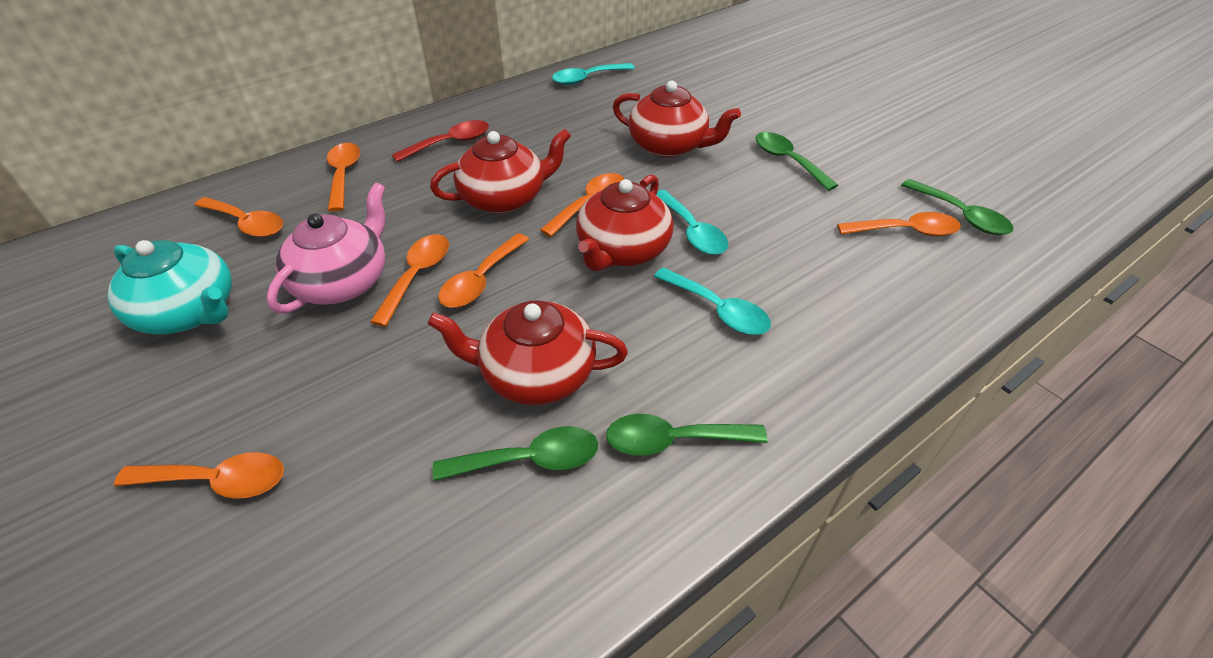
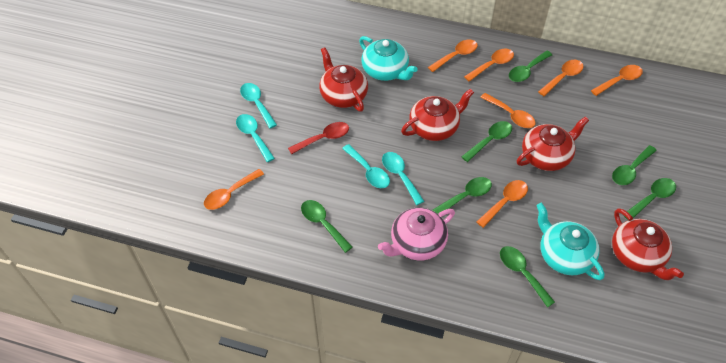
green spoon: [433,426,598,481] [606,414,768,456] [756,132,838,191] [901,179,1014,235] = 4 -> [301,200,352,253] [432,177,492,214] [462,121,512,162] [500,246,555,308] [509,51,552,82] [612,145,657,185] [623,178,676,220] = 7
turquoise spoon: [552,63,635,85] [654,267,771,335] [657,190,728,255] = 3 -> [236,114,275,162] [240,83,277,129] [342,144,390,188] [382,152,424,205] = 4
turquoise teapot: [108,240,232,334] = 1 -> [359,36,418,81] [536,203,604,280] = 2

